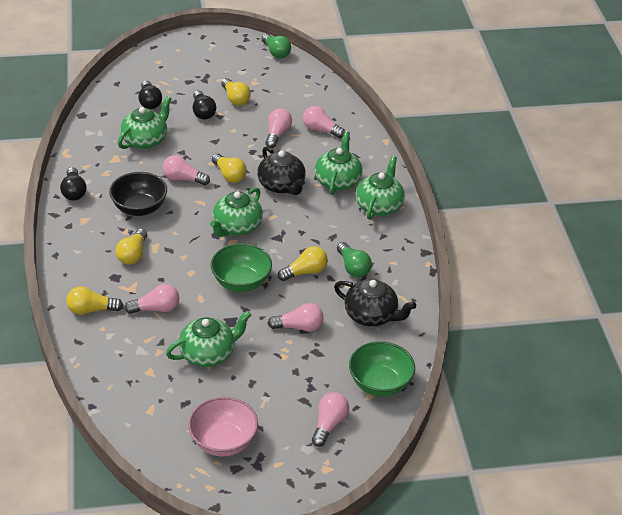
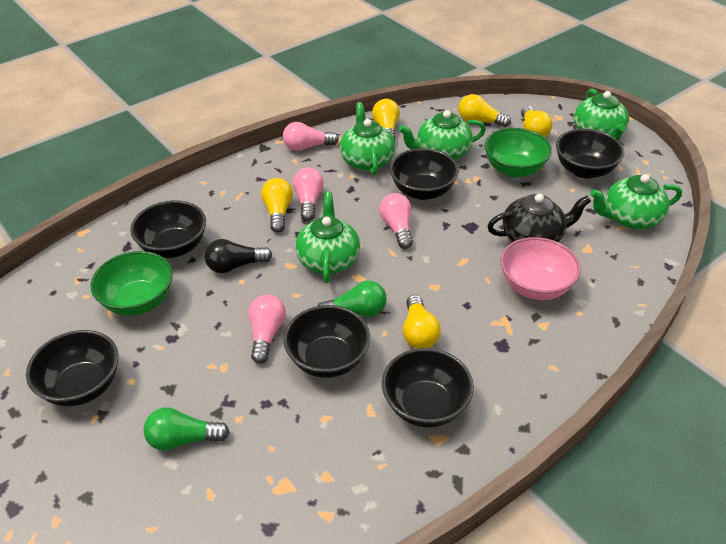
black bowl: [109,172,167,216] = 1 -> [26,330,119,406] [130,200,206,258] [283,305,370,378] [382,348,474,427] [390,148,459,200] [556,129,624,179] = 6
black light bulb: [60,167,86,201] [138,80,162,109] [193,90,216,120] = 3 -> [204,239,272,273] = 1
black teapot: [257,146,306,195] [334,279,416,327] = 2 -> [487,194,591,242] = 1
pink light bulb: [124,284,179,314] [163,155,210,185] [265,108,292,148] [267,303,324,332] [303,106,345,138] [312,392,349,447] = 6 -> [249,295,286,363] [283,122,339,151] [293,167,324,221] [379,193,413,249] = 4

